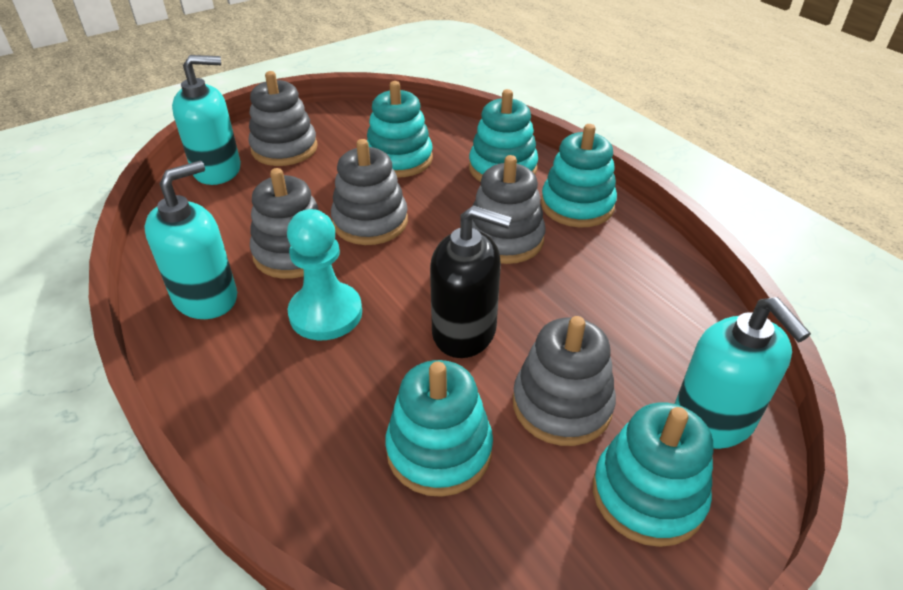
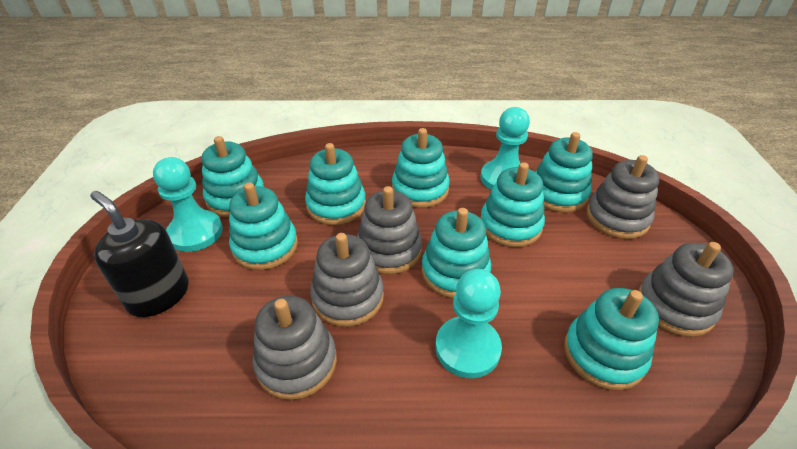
turquoise pawn: [287,209,362,340] = 1 -> [153,157,223,252] [435,269,502,378] [481,107,530,190] = 3
turquoise soap dispenser: [145,161,237,319] [172,55,241,185] [675,297,811,449] = 3 -> none = 0
turquoise stacking toy: [367,81,433,178] [385,360,493,497] [469,89,538,182] [541,124,617,227] [593,402,713,547] = 5 -> [201,136,264,217] [229,182,298,270] [305,143,366,225] [392,128,450,208] [422,208,491,298] [480,162,545,247] [536,132,593,213] [564,288,659,390] = 8

